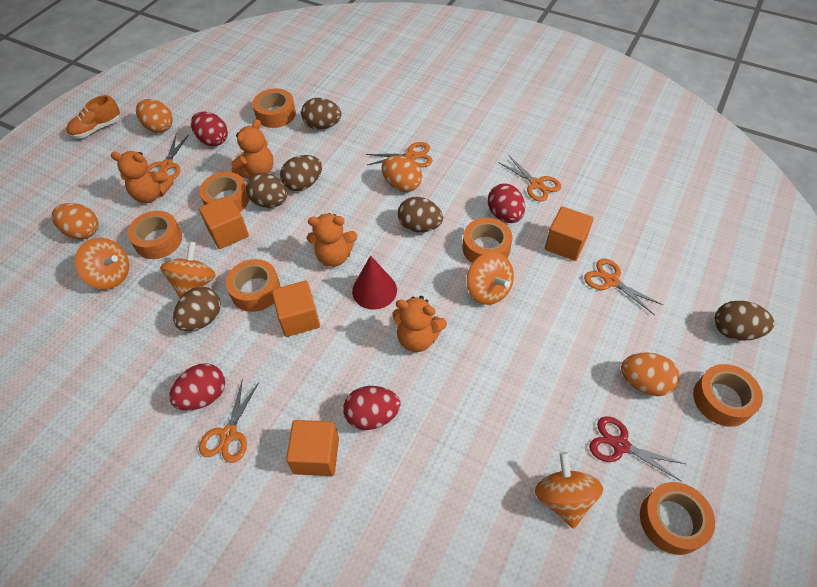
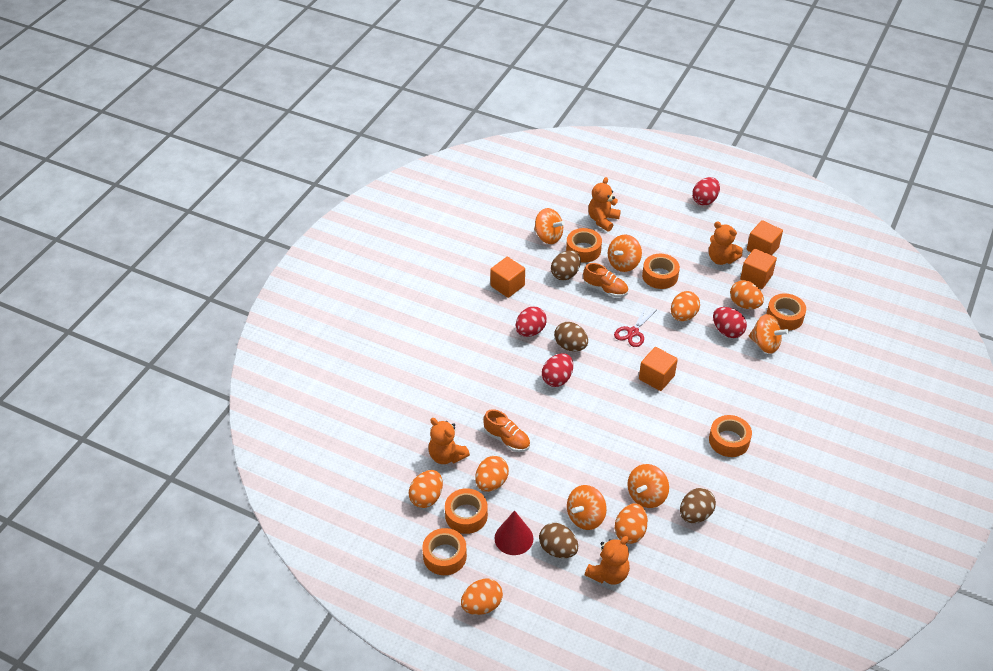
brown egg: [173,286,221,331] [246,173,287,208] [280,155,322,191] [301,98,341,129] [398,197,443,232] [714,300,774,341] = 6 -> [539,523,578,558] [551,250,581,281] [554,322,588,351] [680,488,716,523] = 4
orange egg: [52,203,98,240] [136,99,173,133] [381,156,422,192] [621,352,680,396] = 4 -> [409,470,443,508] [461,578,503,615] [475,456,509,492] [615,503,648,544] [671,291,700,321] [730,280,764,309] = 6
orange scissors: [147,134,189,179] [199,378,259,463] [366,142,433,167] [498,155,561,202] [584,259,663,315] = 5 -> none = 0
orange shoe: [66,95,120,139] = 1 -> [483,409,530,452] [583,263,628,297] = 2
orange spinning top: [75,238,129,289] [160,241,215,298] [467,252,514,305] [535,452,603,529] = 4 -> [534,208,565,244] [567,485,607,530] [608,235,642,272] [627,464,669,508] [749,314,789,354] = 5
orange tape: [127,211,182,259] [199,172,249,212] [226,259,281,312] [252,88,296,128] [462,218,512,263] [640,482,715,555] [693,364,763,427] = 7 -> [422,528,467,575] [445,488,488,534] [566,228,602,263] [642,254,680,289] [709,415,752,457] [766,293,806,330] = 6

